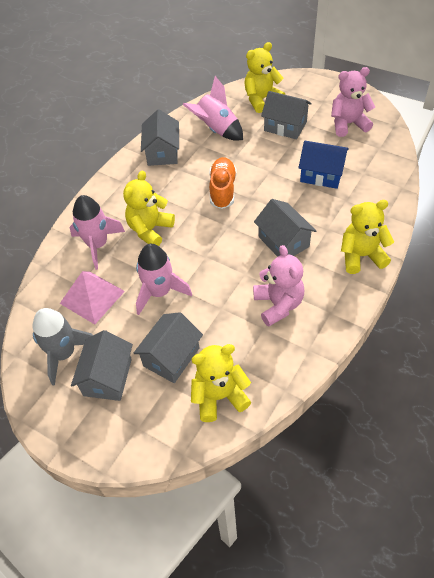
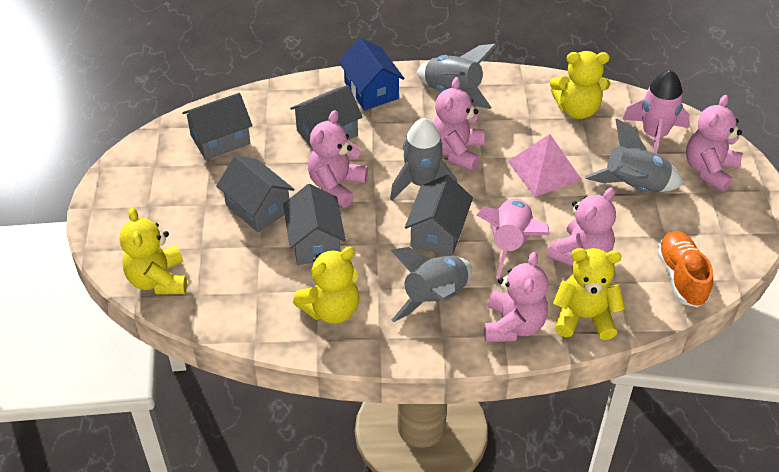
grey rocket: [33,308,93,386] = 1 -> [390,118,457,200] [391,247,472,322] [417,44,497,109] [585,119,683,192] = 4
pink rocket: [70,195,125,270] [136,244,192,315] [182,76,243,141] = 3 -> [476,199,549,279] [622,70,690,154] = 2
pink teddy bear: [253,245,304,326] [331,67,375,137] = 2 -> [308,110,368,208] [433,77,485,171] [484,252,548,342] [547,187,616,266] [686,95,742,192] = 5

